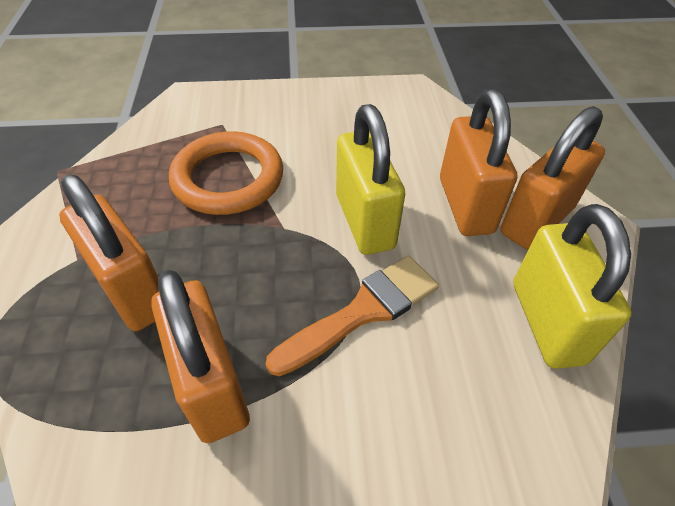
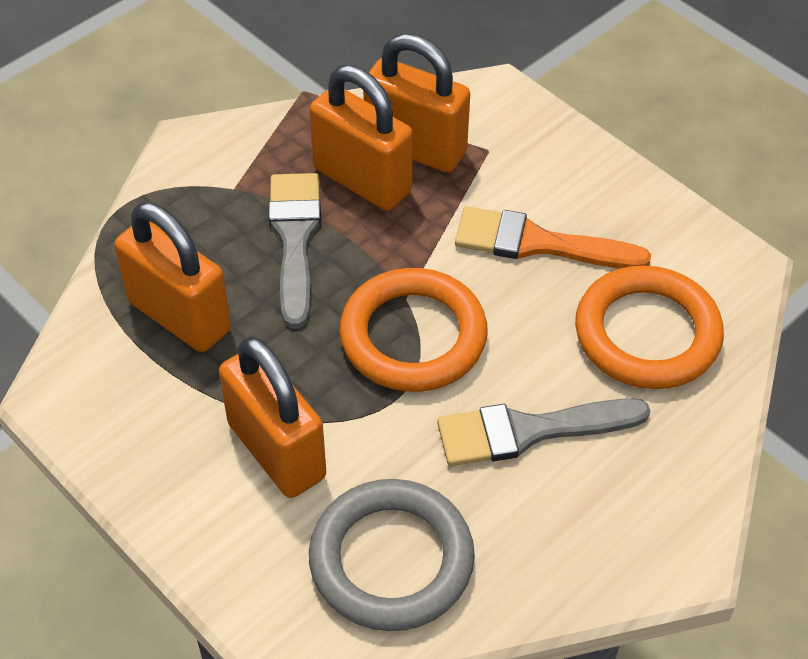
grey brush: none = 0 -> [269,173,321,329] [437,398,650,466] = 2
grey ring: none = 0 -> [309,479,475,631] = 1
orange ring: [169,131,283,215] = 1 -> [339,268,488,392] [575,265,724,389] = 2
yellow padlock: [336,104,405,255] [513,204,632,369] = 2 -> none = 0

